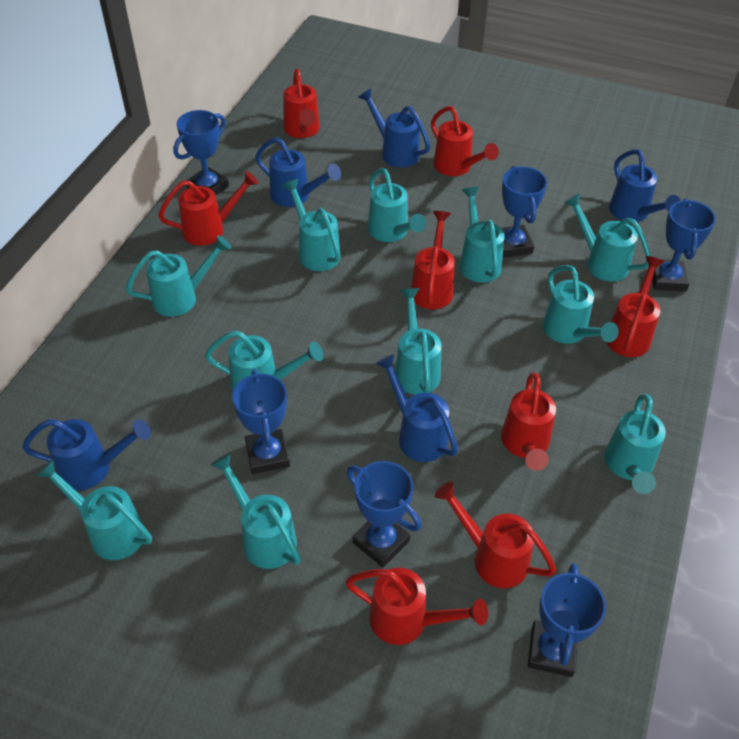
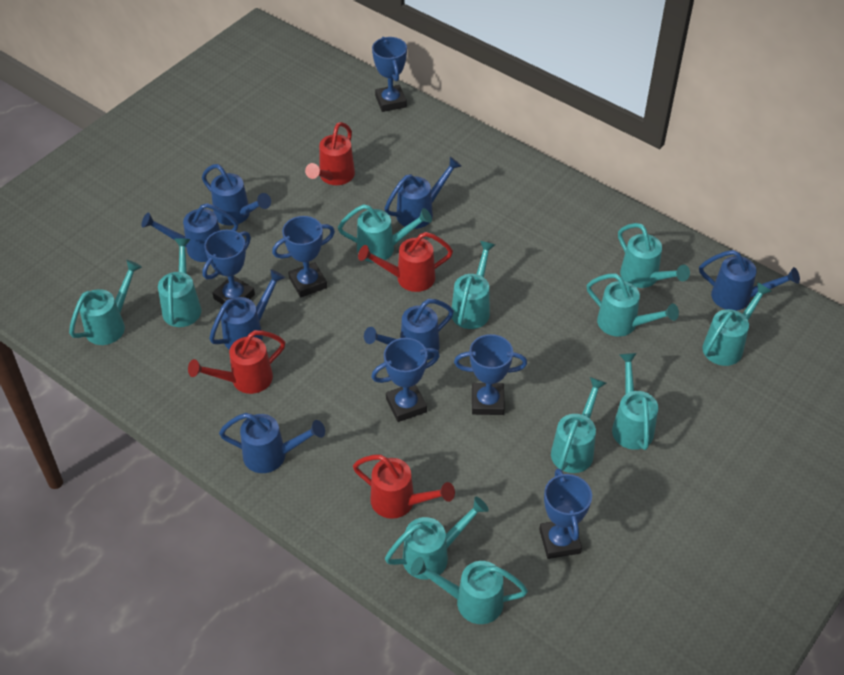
blue watering can: [22,419,151,490] [255,137,341,207] [358,89,430,168] [376,354,458,462] [609,149,680,222] = 5 -> [141,203,238,262] [202,164,271,226] [209,269,285,350] [219,413,325,473] [364,299,454,360] [384,157,462,229] [699,250,800,311] = 7
red watering can: [158,171,259,246] [283,69,320,138] [345,568,488,645] [411,211,455,309] [431,106,499,176] [435,481,556,588] [501,372,556,471] [606,256,665,357] = 8 -> [188,330,285,394] [305,122,355,185] [353,455,455,519] [358,232,453,292] = 4

